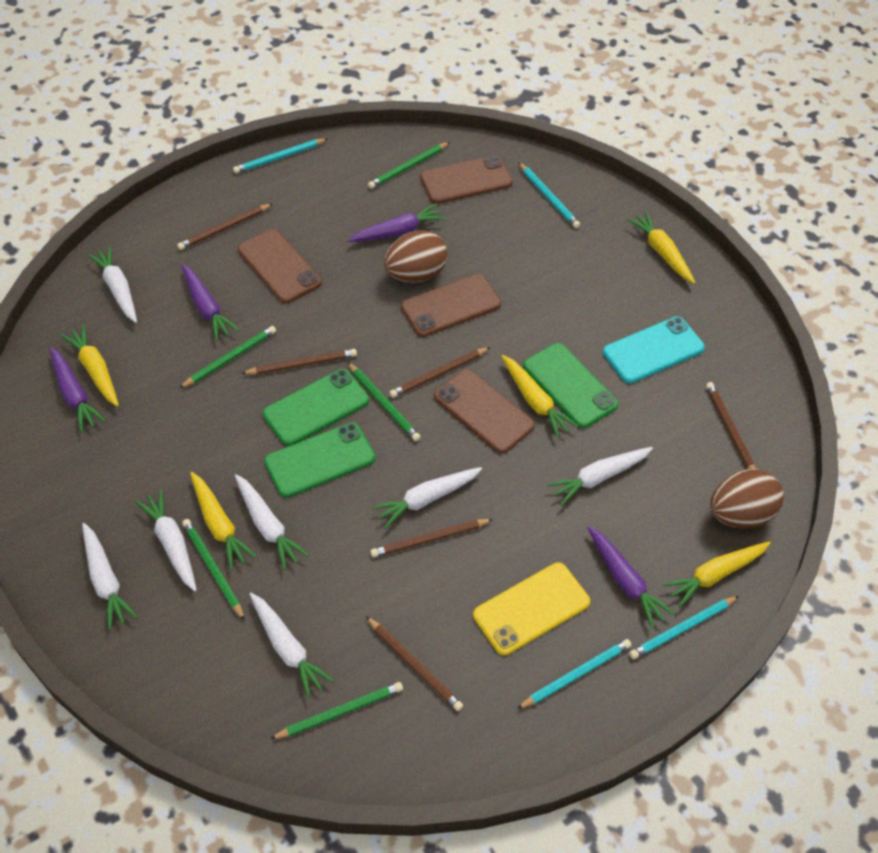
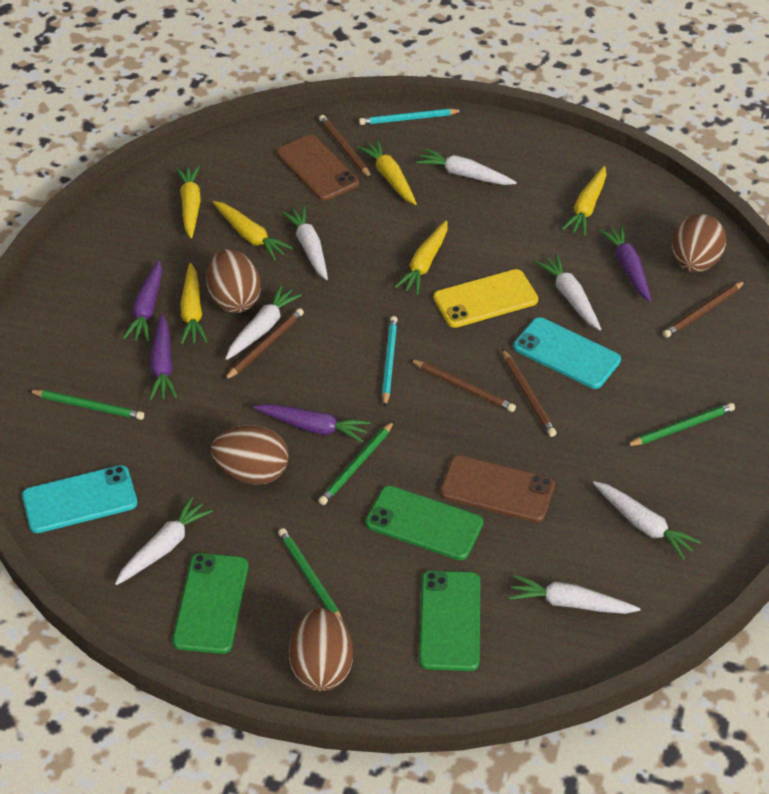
brown egg: [384,230,448,283] [710,469,784,528] = 2 -> [206,249,261,313] [211,425,288,485] [289,608,353,691] [672,214,726,273] = 4
brown pencil: [177,203,273,250] [241,349,357,375] [366,616,463,711] [370,519,493,558] [389,347,490,398] [706,382,756,469] = 6 -> [224,308,304,380] [319,115,372,179] [410,359,516,412] [502,349,557,437] [663,281,745,338] = 5
brown phone: [237,229,322,304] [401,274,501,337] [420,155,513,204] [434,369,535,454] = 4 -> [276,135,359,201] [440,455,555,522] = 2
green pencil: [179,326,276,388] [182,519,245,621] [270,682,403,739] [347,362,421,442] [368,142,450,189] = 5 -> [28,390,144,420] [278,528,343,621] [318,421,394,505] [626,403,735,446] = 4
turquoise pencil: [233,138,328,173] [517,639,632,709] [518,162,581,228] [629,596,739,659] = 4 -> [359,108,463,125] [382,316,398,407] = 2
turquoise phone: [603,316,705,384] = 1 -> [22,465,137,533] [513,317,621,389] = 2
yellow carrot: [60,325,119,407] [190,472,257,570] [501,355,578,438] [627,211,696,284] [663,542,770,608] = 5 -> [176,165,201,238] [180,263,208,344] [213,201,293,261] [357,139,417,205] [394,220,448,295] [562,166,606,236] = 6

